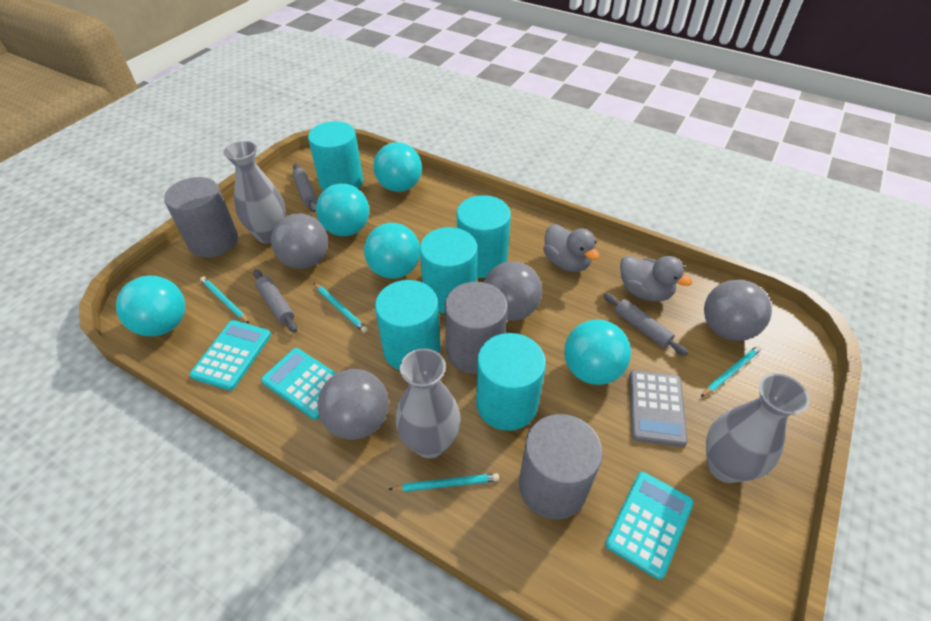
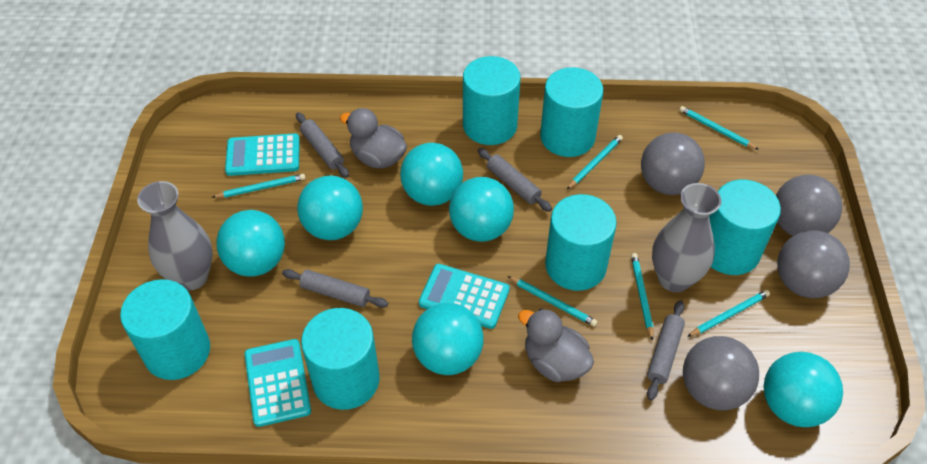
grey calculator: [629,370,688,447] = 1 -> none = 0
grey cylinder: [164,177,238,258] [444,282,508,374] [519,414,603,520] = 3 -> none = 0
grey rolling pin: [253,269,297,332] [292,163,317,212] [603,293,688,356] = 3 -> [282,269,388,308] [296,112,349,178] [478,148,552,212] [647,300,685,400] = 4
grey vase: [223,141,286,244] [396,348,461,458] [706,373,810,483] = 3 -> [137,181,213,290] [652,183,721,292] = 2
turquoise ball: [116,276,185,336] [316,183,369,236] [364,223,420,279] [373,142,422,192] [564,320,631,385] = 5 -> [217,210,285,277] [297,175,363,240] [400,143,463,206] [412,303,484,375] [449,177,514,242] [764,352,843,427] = 6
turquoise cylinder: [308,121,363,191] [375,280,440,370] [420,227,477,313] [456,195,511,278] [476,333,546,431] = 5 -> [120,279,210,380] [301,308,380,410] [463,56,521,145] [540,67,603,157] [545,194,617,291] [709,180,781,275] = 6
turquoise pencil: [200,277,249,323] [314,283,368,333] [388,473,499,492] [701,346,761,397] = 4 -> [212,174,305,198] [507,276,598,327] [567,135,623,189] [631,253,654,341] [679,106,759,150] [687,290,770,337] = 6

